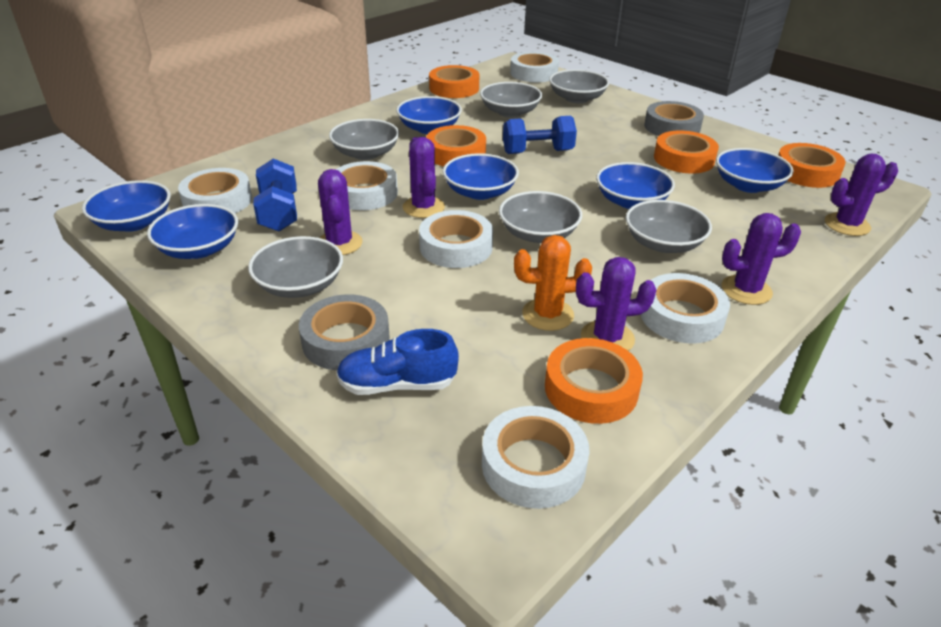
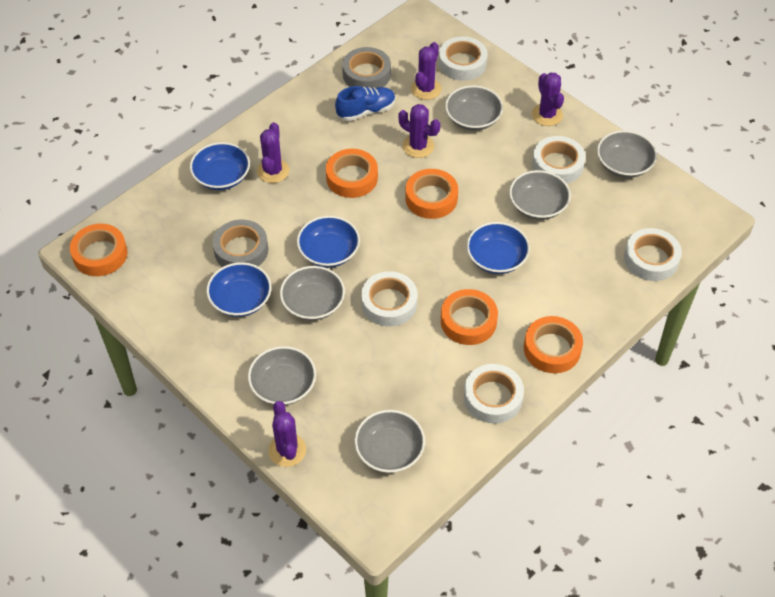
blue bowl: [82,180,171,232] [147,204,238,259] [396,96,462,134] [443,153,519,200] [596,162,675,209] [716,148,794,193] = 6 -> [190,142,250,190] [206,262,272,317] [297,216,360,268] [467,222,530,274] = 4
blue dumbbell: [253,158,297,231] [503,116,577,154] = 2 -> none = 0
orange cactus: [514,235,592,331] = 1 -> none = 0
white tape: [178,168,252,213] [336,161,398,210] [419,210,493,268] [482,406,590,509] [510,52,559,82] [641,273,730,344] = 6 -> [361,271,417,326] [439,36,488,81] [464,364,524,424] [532,136,586,184] [624,228,682,281] = 5

